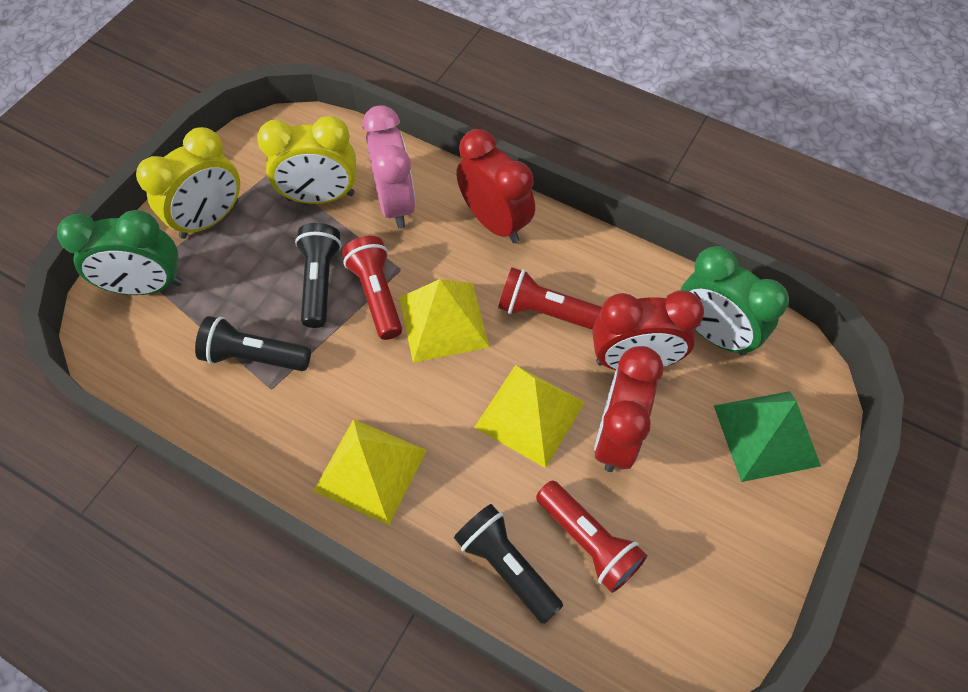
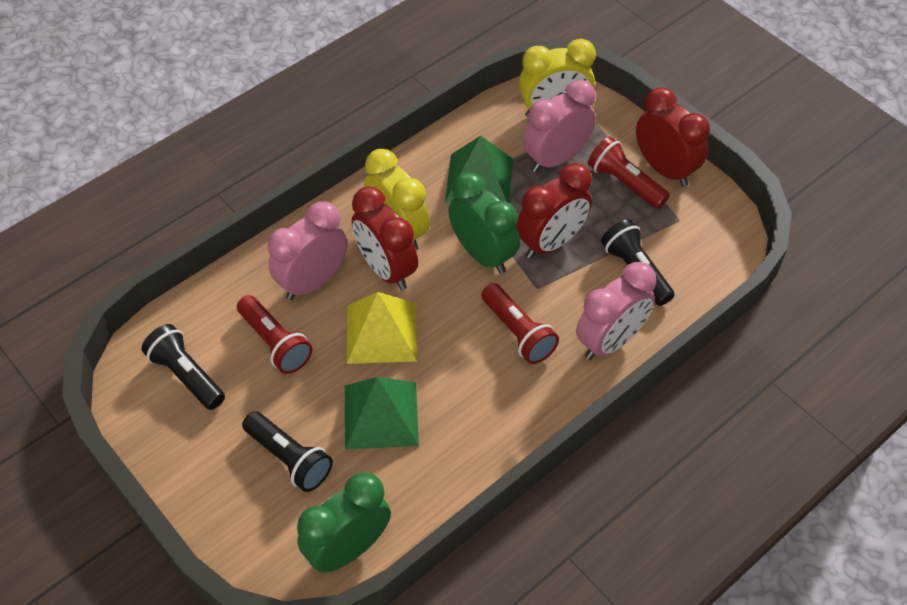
green pyramid: [714,391,821,482] = 1 -> [345,377,419,450] [445,136,513,203] = 2
pink clock: [362,105,416,229] = 1 -> [267,201,347,300] [523,80,596,172] [576,262,656,360] = 3
yellow pyramid: [313,419,427,525] [399,279,490,363] [474,365,585,468] = 3 -> [347,292,417,364] = 1

